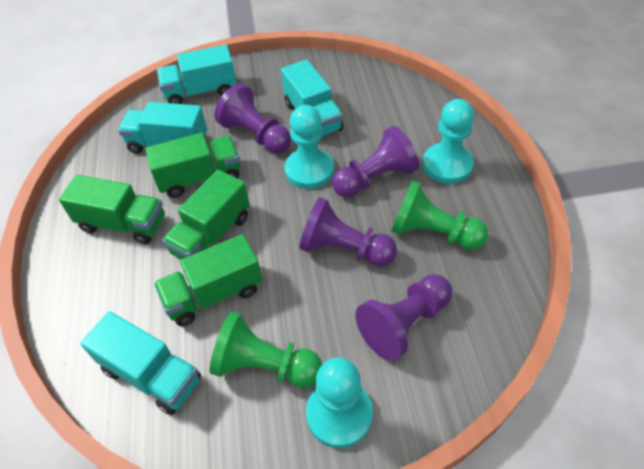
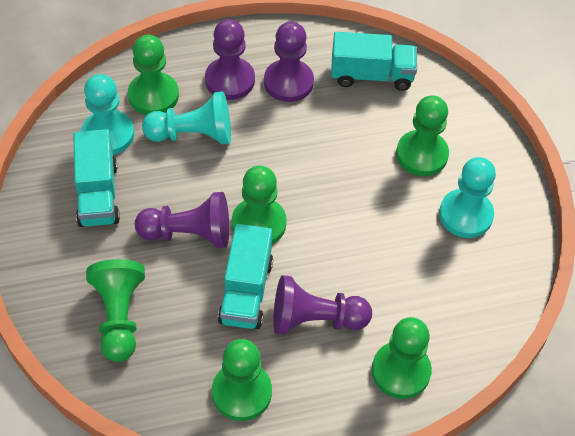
green pawn: [209,311,322,388] [391,180,488,250] = 2 -> [86,259,145,362] [128,35,179,115] [212,339,272,421] [232,166,287,244] [372,317,432,399] [396,95,449,176] = 6
green truck: [59,175,165,244] [145,133,240,198] [154,234,263,327] [162,170,250,260] = 4 -> none = 0
turquoise truck: [80,311,201,415] [118,102,207,154] [157,45,237,104] [281,59,343,137] = 4 -> [73,129,120,227] [218,224,273,329] [331,32,417,91] = 3

